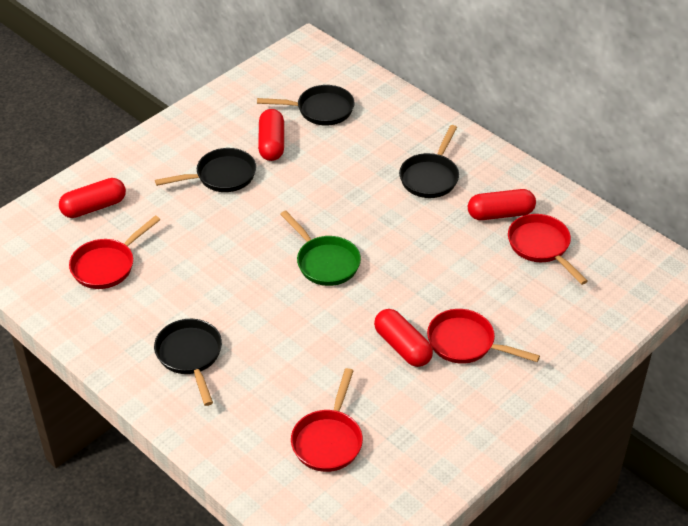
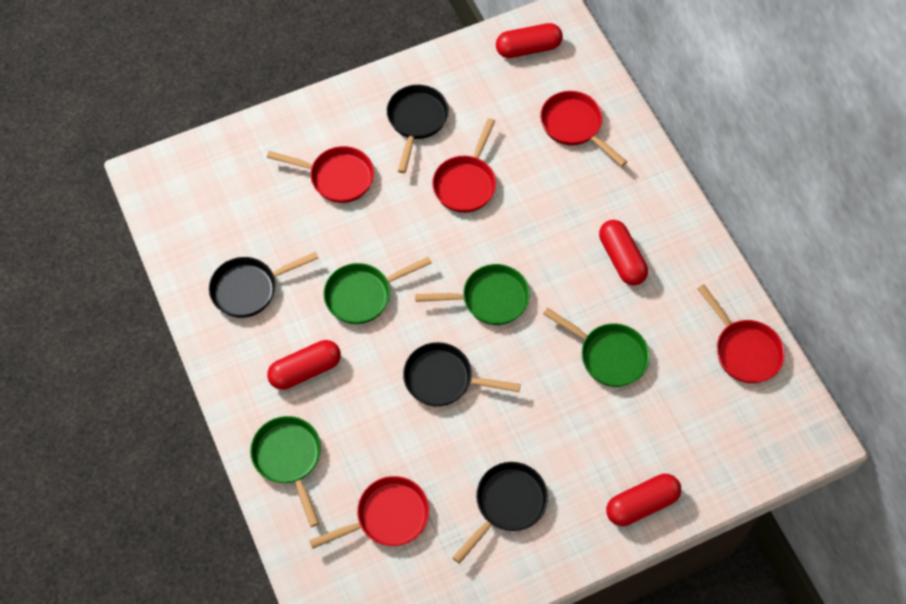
green pan: [280,211,361,286] = 1 -> [250,416,321,527] [323,256,432,324] [415,264,530,325] [543,308,650,387] = 4
red pan: [69,215,160,289] [291,368,363,472] [427,309,540,364] [508,214,588,285] = 4 -> [267,146,374,203] [309,476,429,548] [432,118,496,213] [540,91,627,166] [697,284,785,383] = 5

